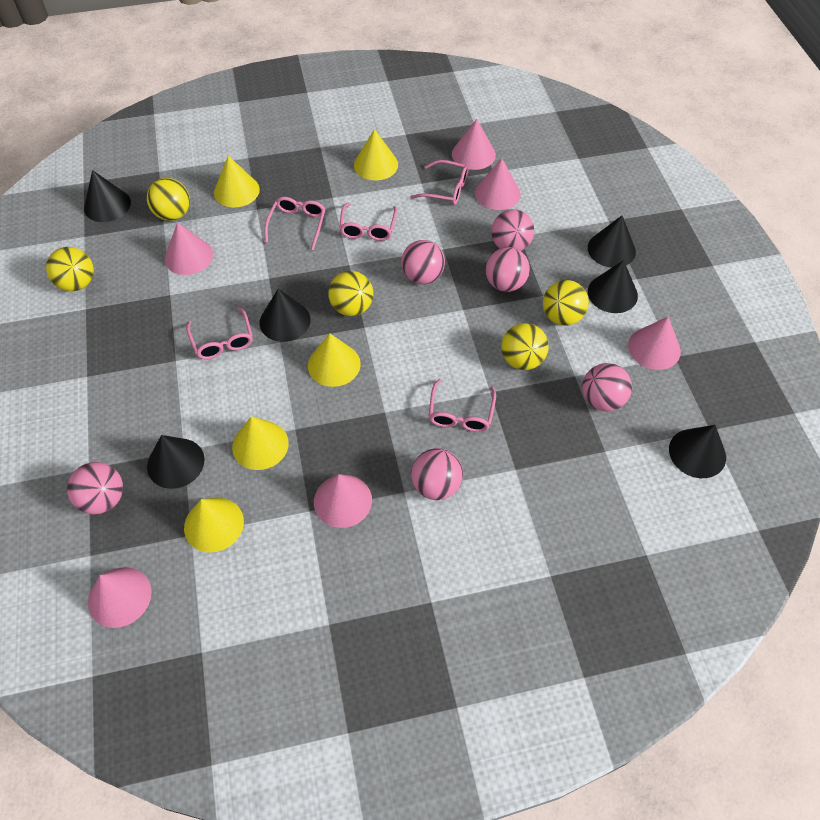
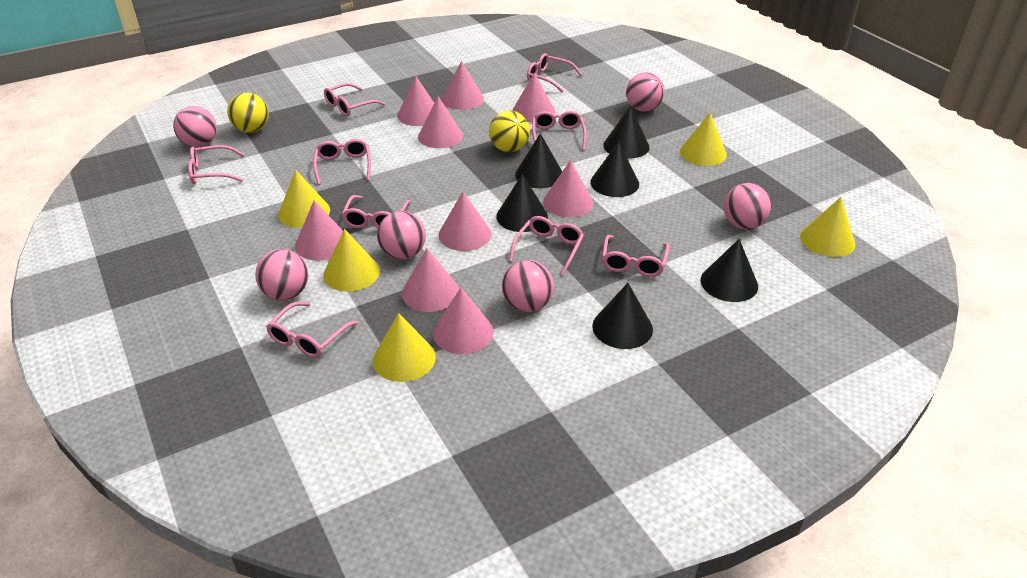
pink cone: [88,567,152,628] [165,222,213,275] [314,474,372,528] [452,119,496,170] [475,158,520,210] [628,317,681,370] = 6 -> [295,200,343,261] [397,76,434,126] [402,248,459,312] [418,97,463,148] [433,288,494,354] [439,192,491,251] [442,61,484,110] [512,72,555,122] [543,160,594,217] = 9
pink glasses: [186,307,253,359] [265,197,325,250] [339,203,397,241] [411,160,469,205] [429,379,496,432] = 5 -> [188,145,244,184] [266,302,358,358] [313,139,371,185] [324,83,385,116] [342,195,411,228] [509,216,584,276] [527,53,582,93] [532,111,587,151] [602,235,670,277] = 9
yellow ball: [46,247,94,291] [147,178,190,221] [328,271,374,316] [501,323,549,370] [543,280,589,326] = 5 -> [227,93,269,133] [489,111,530,152] = 2

